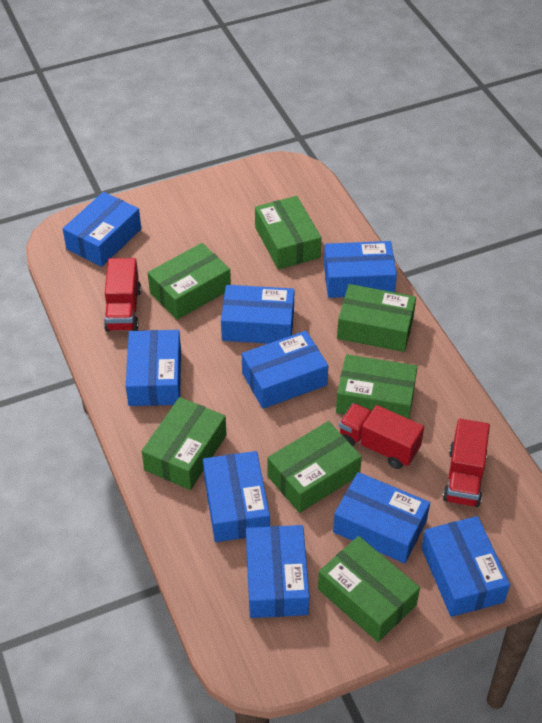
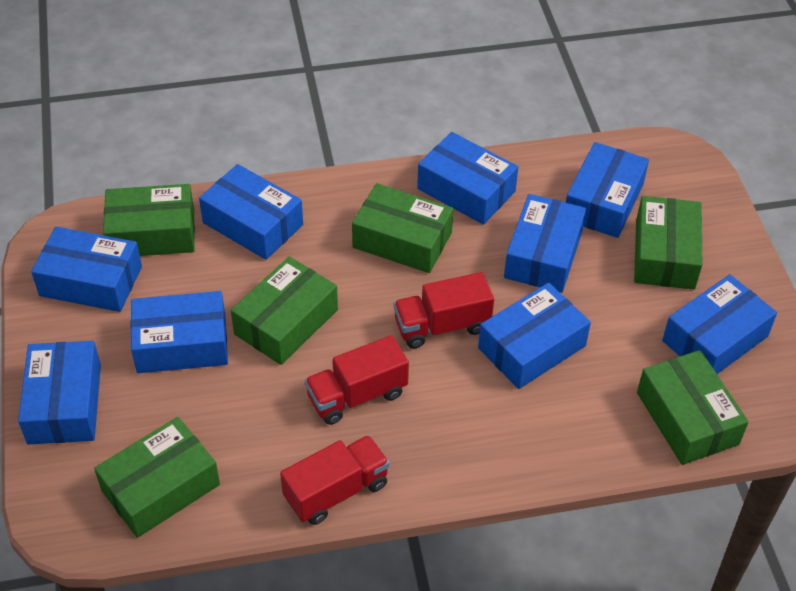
green box: [142,397,227,490] [148,243,231,320] [255,196,321,270] [268,421,362,513] [318,536,420,642] [336,354,418,419] [337,284,416,352] = 7 -> [94,417,220,538] [103,184,195,256] [231,256,338,365] [352,183,453,273] [634,196,702,290] [637,350,749,465] = 6

